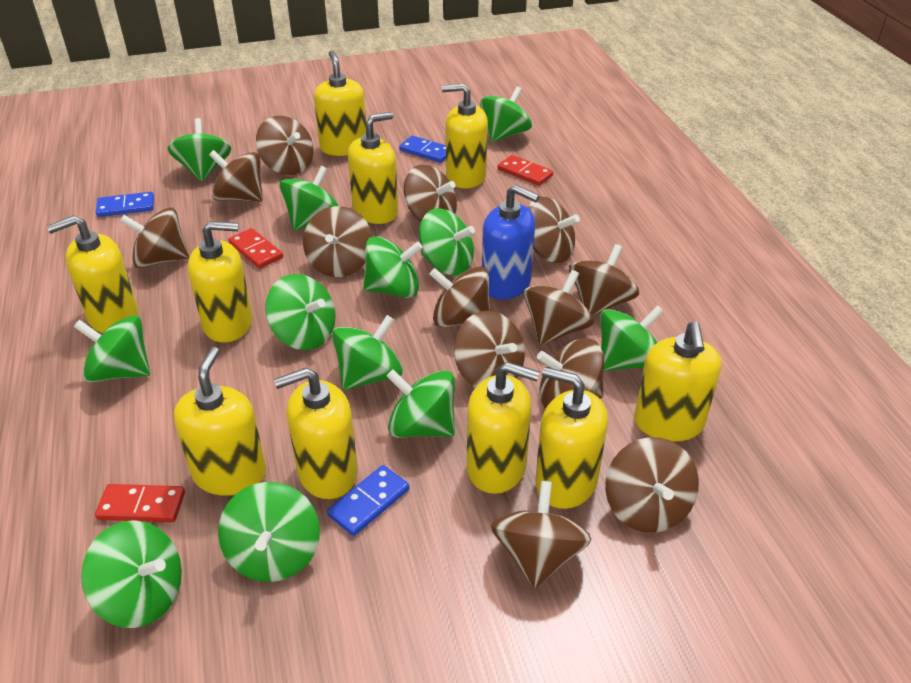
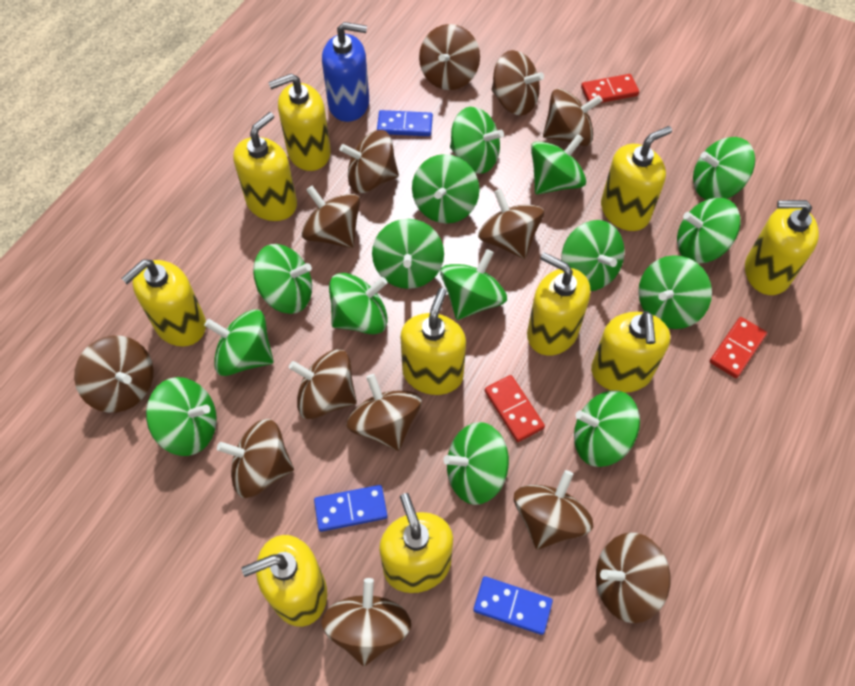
green spinning top: [73,315,150,383] [81,520,182,628] [167,118,231,182] [218,482,320,582] [265,274,336,350] [279,166,339,231] [332,315,403,390] [363,236,423,298] [387,369,455,438] [419,208,475,276] [480,86,532,142] [600,305,664,371] = 12 -> [146,377,217,456] [204,309,273,376] [253,244,312,314] [329,273,388,334] [372,219,444,289] [412,154,479,224] [440,249,507,320] [443,422,509,505] [450,107,504,174] [531,134,586,194] [561,220,625,291] [574,390,640,467] [638,255,712,329] [677,198,741,263] [693,137,755,200] = 15

